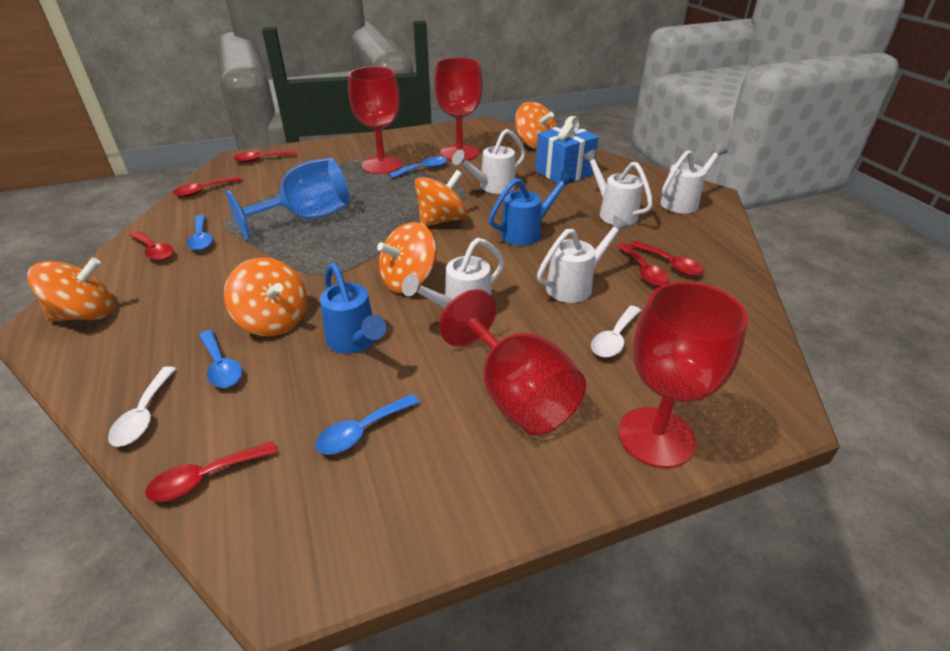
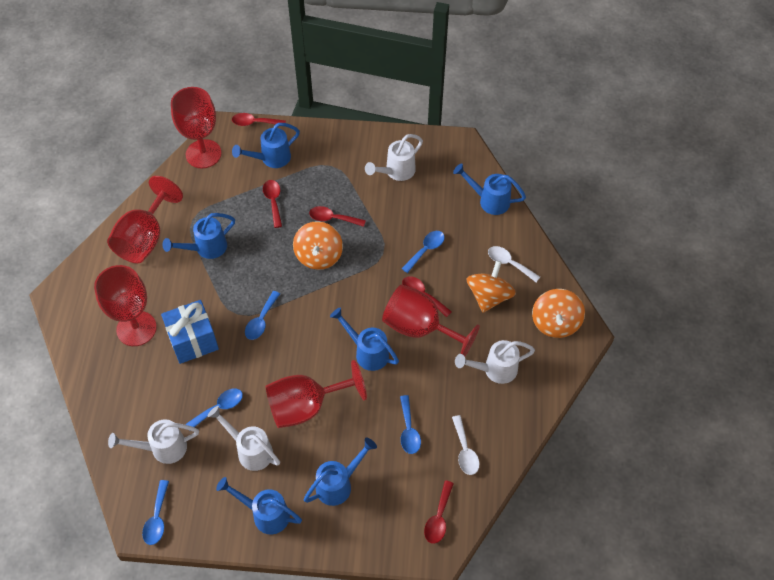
blue goblet: [226,158,350,239] = 1 -> none = 0
blue spoon: [187,215,213,251] [199,330,242,388] [315,394,420,454] [389,157,447,178] = 4 -> [142,480,169,545] [185,388,243,431] [245,291,280,340] [400,395,421,454] [401,231,445,273] = 5
blue watering can: [320,263,386,354] [489,171,574,246] = 2 -> [162,213,235,259] [216,477,302,534] [232,123,300,168] [304,438,377,506] [330,308,399,371] [453,163,526,215] = 6
orange spinning top: [27,258,114,322] [224,257,307,336] [377,222,437,293] [415,170,468,227] [515,101,556,149] = 5 -> [293,221,343,270] [467,261,516,313] [532,289,585,338] = 3
red goblet: [348,67,402,174] [434,58,483,161] [439,289,586,436] [619,281,748,468] = 4 -> [94,265,157,346] [107,176,183,263] [171,87,222,168] [265,360,367,428] [382,284,480,356] = 5
red spoon: [129,231,174,261] [145,441,277,502] [173,176,243,197] [234,151,297,163] [617,243,670,286] [630,241,704,276] = 6 -> [232,113,286,126] [263,180,282,228] [309,206,366,227] [402,276,452,317] [424,480,454,544] = 5
white watering can: [402,238,505,308] [452,129,525,194] [537,215,629,303] [582,149,653,225] [660,143,728,213] = 5 -> [108,419,199,464] [208,406,280,471] [365,134,423,181] [455,340,535,384] = 4

